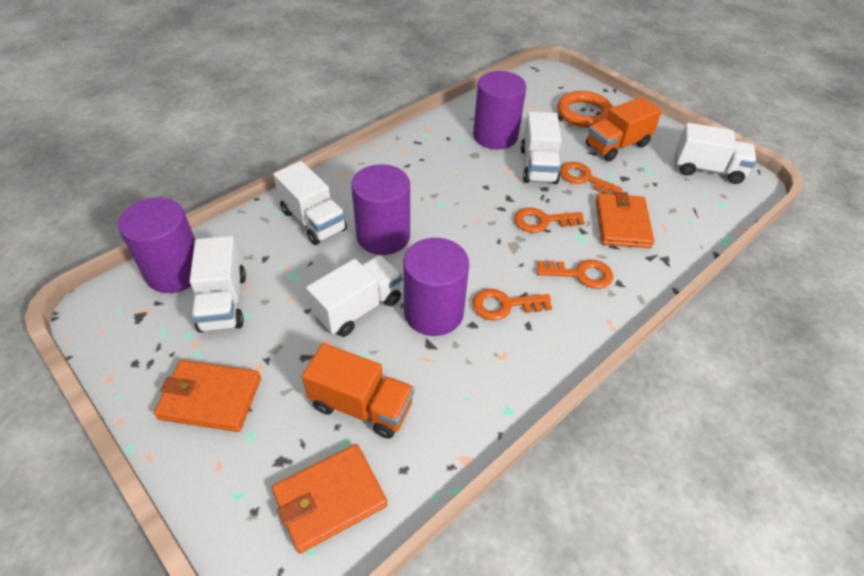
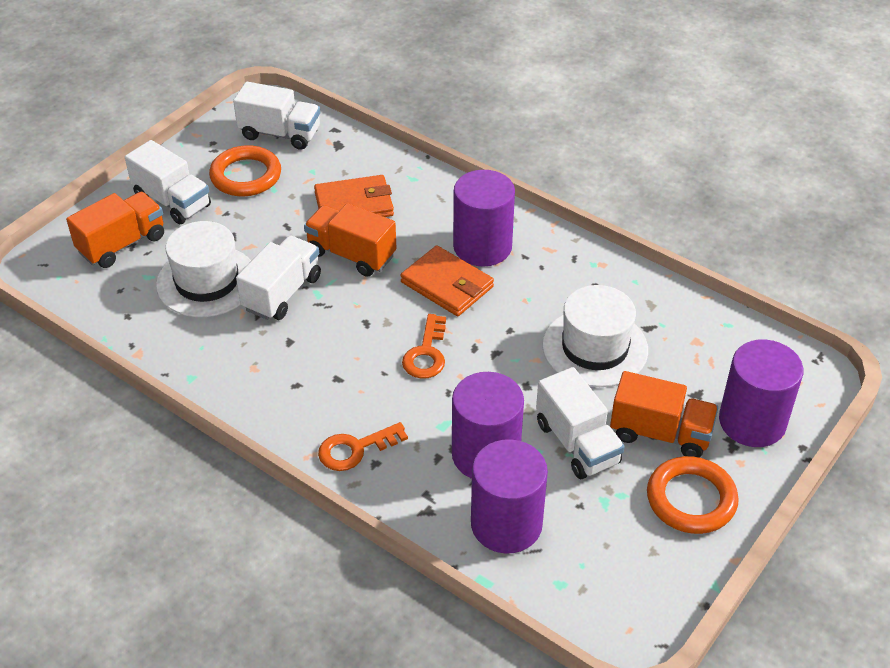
orange key: [472,289,552,321] [514,207,585,233] [536,260,613,289] [560,162,623,194] = 4 -> [318,422,408,471] [402,314,446,379] = 2
orange ring: [557,91,613,128] = 1 -> [209,145,281,197] [647,456,739,534] = 2
orange truck: [302,343,414,439] [586,97,662,161] = 2 -> [66,192,164,268] [304,203,396,277] [610,371,718,458] = 3
orange wallet: [154,360,261,432] [272,444,387,553] [596,192,654,248] = 3 -> [314,175,394,217] [400,245,494,316] = 2
white hat: none = 0 -> [156,221,251,317] [542,285,648,387] = 2
white truck: [189,236,246,333] [273,161,347,245] [306,255,402,337] [521,112,562,184] [675,123,756,184] = 5 -> [125,140,211,224] [233,82,320,150] [236,236,321,320] [536,367,625,479] = 4

